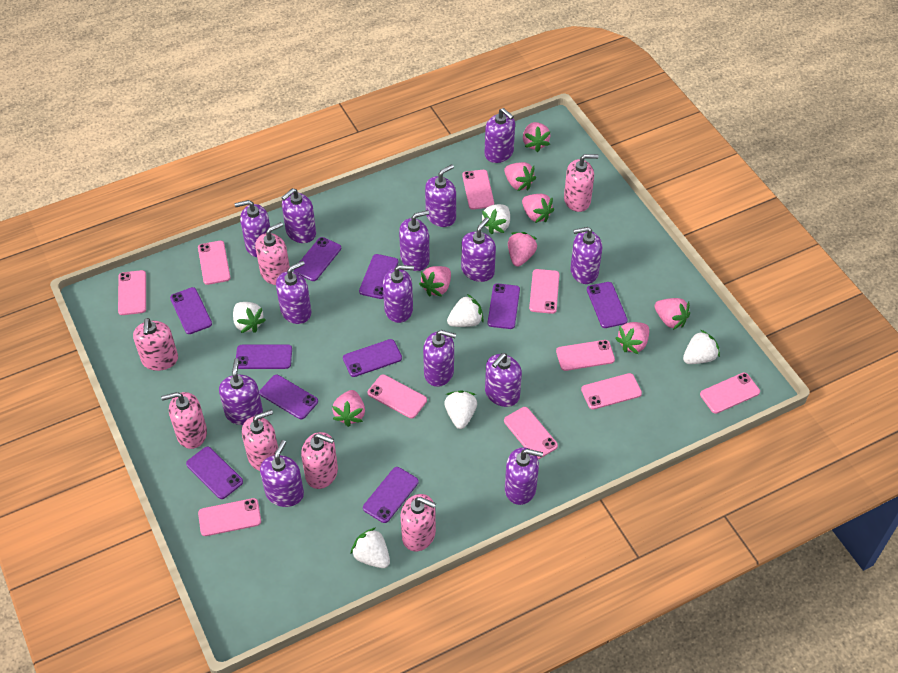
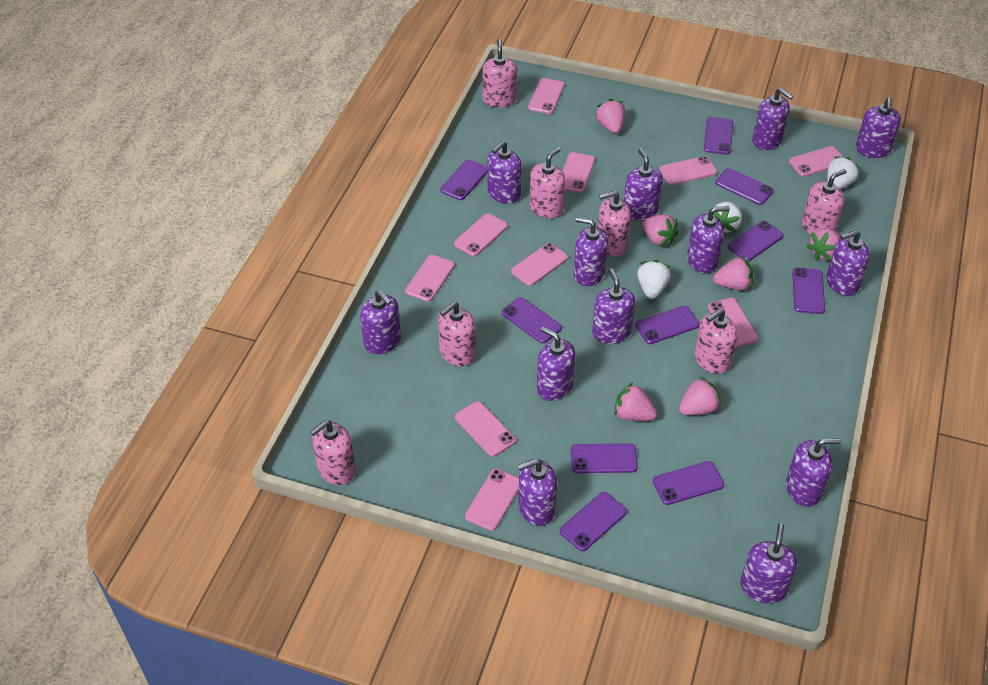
pink strawberry: [332,390,365,427] [419,266,451,297] [504,162,536,191] [508,232,537,267] [522,194,554,223] [523,122,551,152] [615,322,649,354] [655,298,690,330] = 8 -> [595,99,625,134] [614,382,657,421] [642,214,679,247] [679,376,721,415] [713,256,753,291] [807,228,841,261] = 6
purple soap dispenser: [219,358,263,425] [235,200,270,257] [260,440,304,507] [276,261,311,324] [281,188,316,243] [383,265,414,323] [399,210,430,271] [423,330,456,387] [425,164,456,227] [461,217,496,282] [484,108,515,163] [485,353,522,407] [505,447,543,505] [570,227,602,284] = 14 -> [360,290,401,354] [487,141,522,204] [518,459,557,526] [537,327,576,401] [573,217,608,286] [592,268,635,344] [624,148,663,221] [687,206,730,273] [740,523,797,603] [752,88,793,150] [786,438,841,507] [826,230,870,296] [856,97,901,158] = 13
white strawberry: [233,302,266,333] [351,528,390,568] [444,390,477,429] [447,294,484,327] [481,204,510,234] [683,330,720,364] = 6 -> [637,260,671,299] [713,202,742,233] [827,156,860,189] = 3

